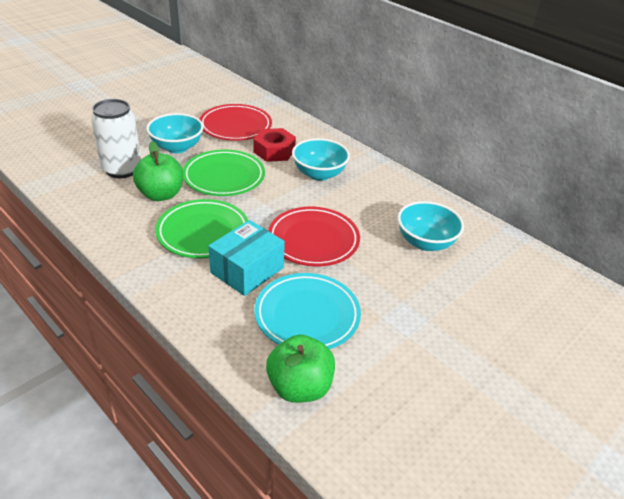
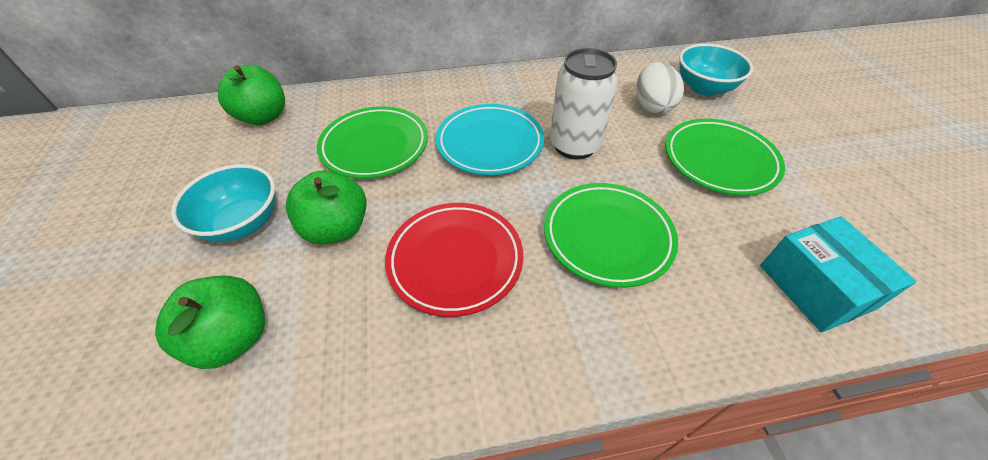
green apple: [133,141,183,201] [266,335,335,403] = 2 -> [155,276,265,369] [218,65,285,125] [286,170,366,245] = 3
green plate: [155,199,248,258] [183,149,265,196] = 2 -> [317,106,428,179] [544,183,678,288] [665,119,785,196] = 3
red nut: [254,128,296,162] = 1 -> none = 0
red plate: [200,104,272,141] [268,207,360,266] = 2 -> [385,203,523,317] = 1
turquoise bowl: [146,113,204,153] [292,138,350,181] [398,201,464,251] = 3 -> [171,164,276,242] [679,44,753,96] = 2
white egg: none = 0 -> [636,62,684,114] = 1

